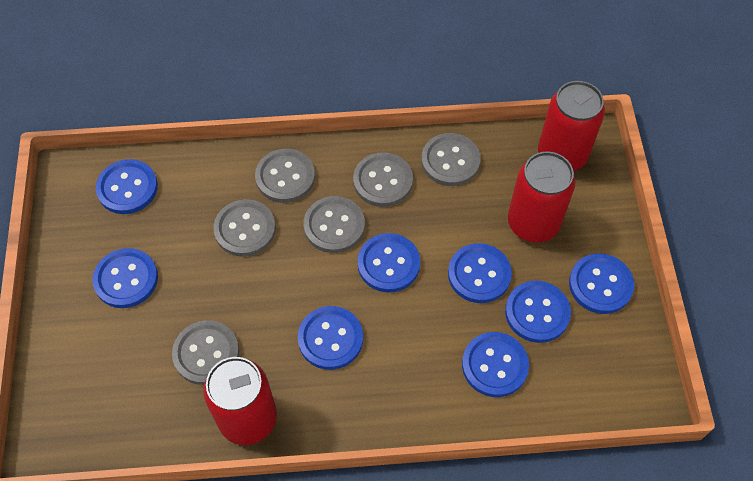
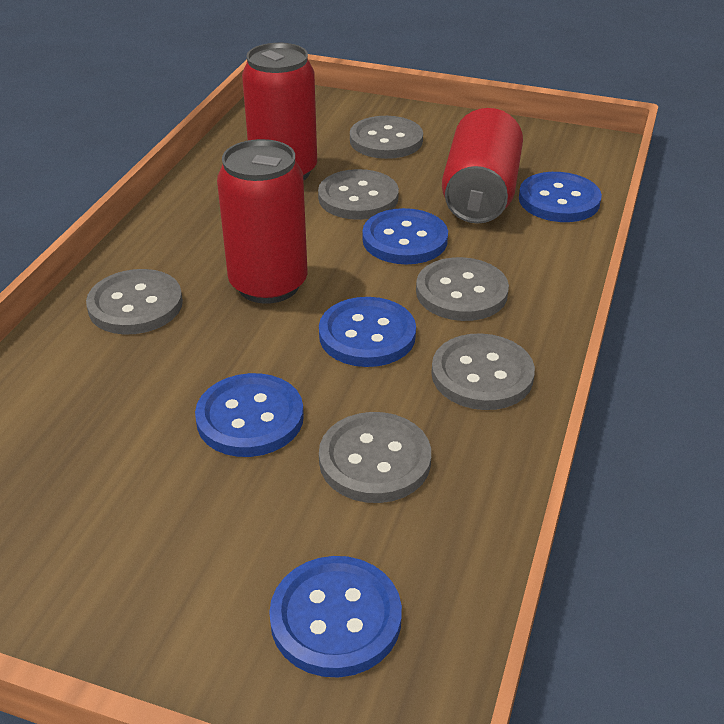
blue button: [93,248,158,308] [96,159,158,214] [298,306,363,370] [358,233,420,293] [448,243,512,303] [462,332,529,397] [505,281,571,343] [569,253,634,314] = 8 -> [195,373,304,457] [269,556,402,678] [319,297,416,367] [362,208,448,264] [519,172,602,222] = 5

